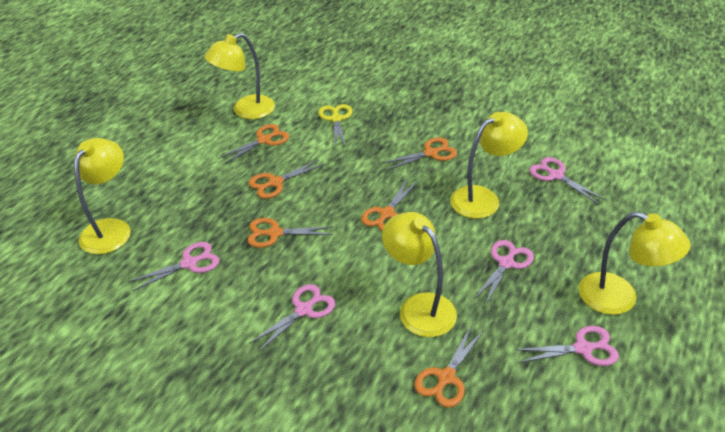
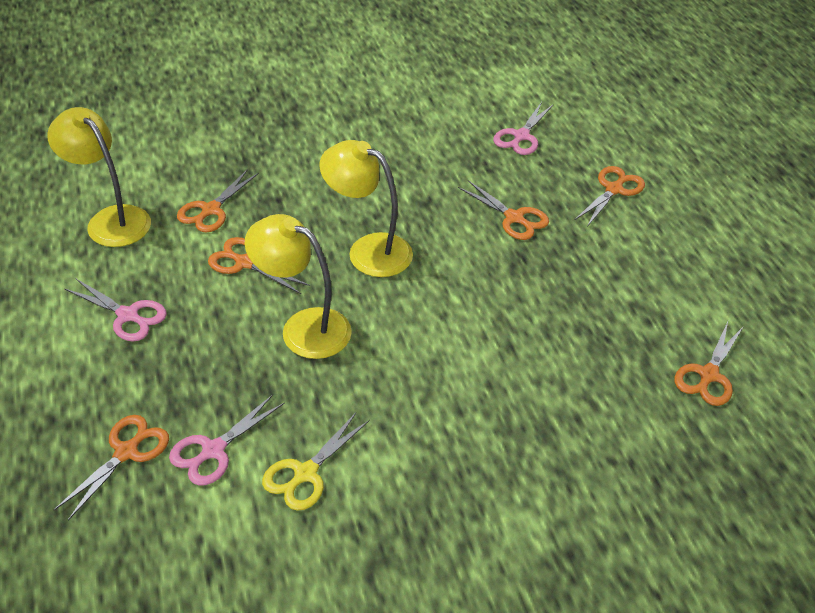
pink scissors: [128,242,219,291] [249,284,335,352] [474,240,534,306] [515,326,619,366] [529,157,605,204] = 5 -> [65,278,167,341] [169,394,285,486] [493,102,554,155] = 3
yellow lamp: [74,138,131,254] [204,33,275,119] [382,212,457,337] [450,112,528,219] [579,212,691,315] = 5 -> [47,107,151,247] [245,214,352,359] [319,140,413,277] = 3

